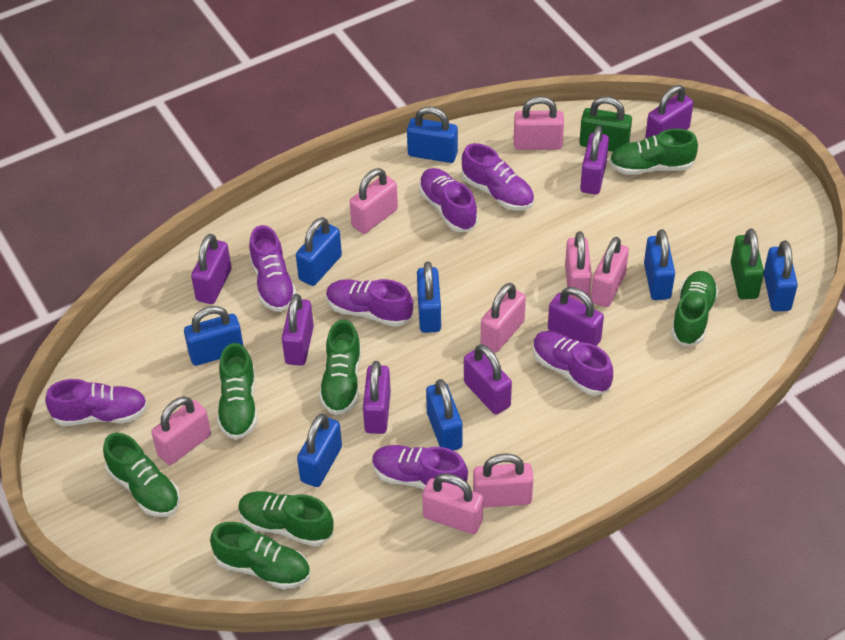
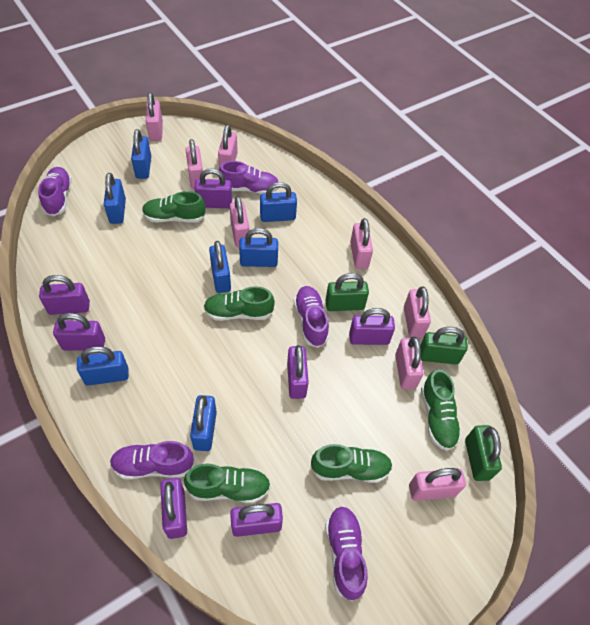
blue padlock: [184,306,243,366] [296,217,342,286] [297,414,342,487] [407,106,458,163] [417,261,441,333] [426,379,462,451] [644,229,675,300] [764,240,798,311] = 8 -> [77,346,129,386] [104,173,126,224] [131,129,151,179] [190,395,217,451] [209,241,231,293] [239,228,278,267] [260,182,297,222] = 7
green padlock: [579,97,632,152] [731,228,764,299] = 2 -> [325,273,369,311] [420,327,468,365] [465,425,502,481] = 3
green shoe: [103,433,180,517] [210,522,310,589] [217,343,258,440] [238,491,334,547] [319,320,361,415] [609,129,698,175] [671,271,719,346] = 7 -> [142,191,206,223] [184,463,271,503] [203,286,275,321] [311,444,393,483] [421,369,462,451] = 5
purple shoe: [45,379,148,426] [249,225,296,312] [326,279,413,327] [372,445,468,489] [419,168,478,232] [462,143,534,211] [533,331,613,396] = 7 -> [38,167,72,216] [110,441,194,480] [219,161,279,194] [294,286,329,348] [325,506,368,601] = 5

